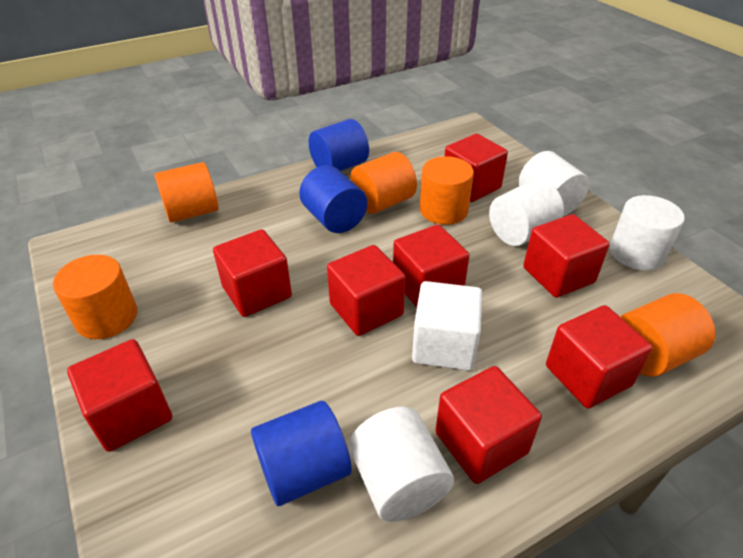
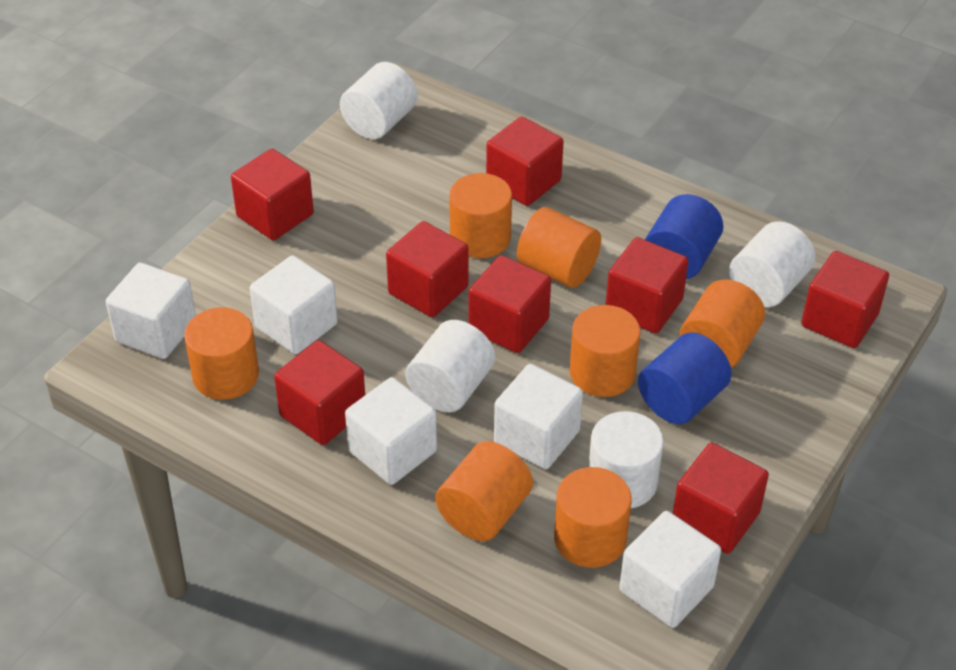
blue cylinder: [251,401,352,506] [299,165,367,233] [309,119,369,171] = 3 -> [638,332,732,424] [645,194,723,279] = 2
orange cylinder: [53,255,137,339] [154,162,219,223] [350,152,417,214] [420,156,474,225] [620,293,715,377] = 5 -> [184,307,259,400] [435,441,533,541] [449,173,512,258] [517,207,601,288] [554,467,632,568] [569,305,641,397] [680,280,765,367] = 7
white cube: [412,281,483,371] = 1 -> [106,263,196,359] [250,255,338,354] [345,377,437,485] [494,364,583,469] [619,511,721,628] = 5

